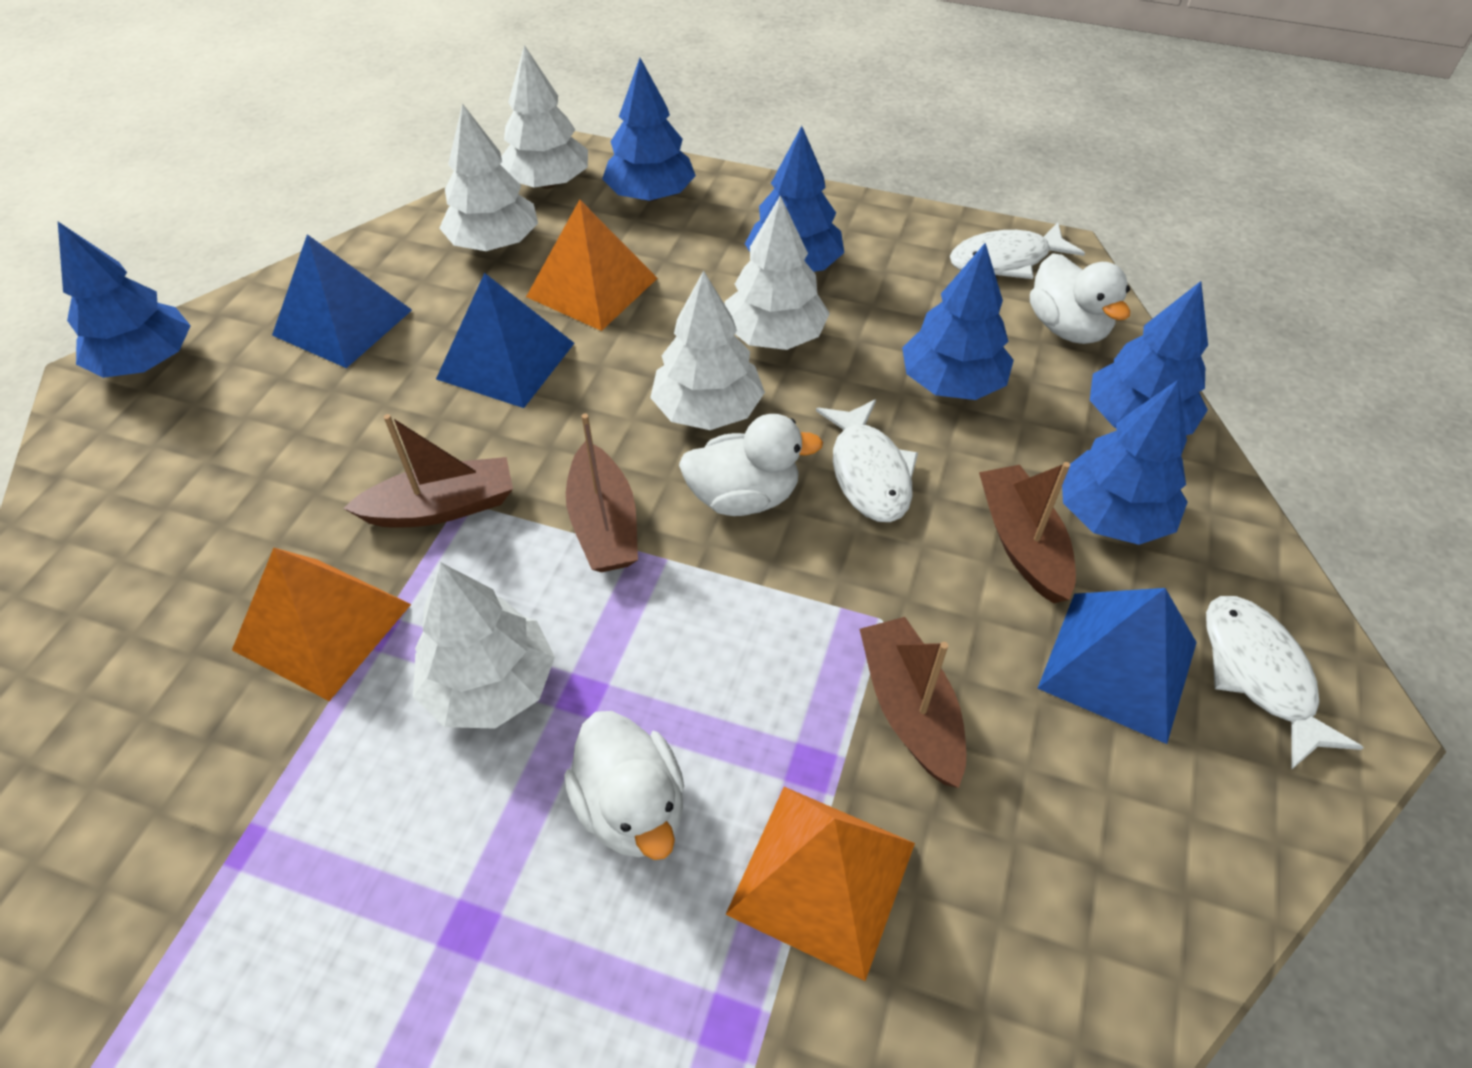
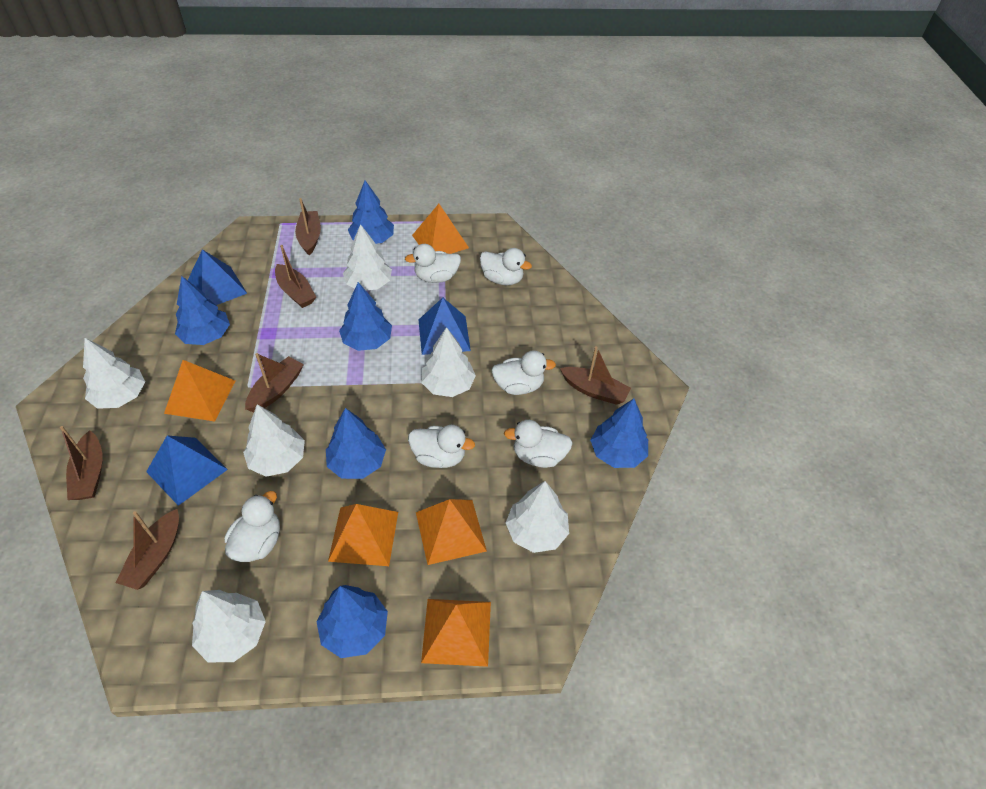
brown boat: [343,414,513,527] [566,414,638,572] [859,617,966,788] [979,462,1076,603] = 4 -> [60,426,103,500] [116,509,179,590] [245,353,304,412] [275,245,316,308] [295,198,321,255] [560,346,631,405] = 6
orange pyramid: [232,548,411,701] [526,200,658,331] [725,787,915,981] = 3 -> [164,360,235,421] [328,504,398,566] [412,204,469,254] [416,499,487,565] [421,599,491,667] = 5
white duck: [564,711,684,860] [679,414,823,516] [1030,253,1130,344] = 3 -> [225,491,280,562] [405,244,461,283] [408,425,475,468] [480,248,532,285] [491,350,556,395] [504,420,573,468] = 6
white fish: [816,399,918,522] [950,222,1085,279] [1206,596,1364,769] = 3 -> none = 0
white tree: [413,563,555,729] [439,103,538,251] [500,45,588,189] [650,270,765,430] [725,195,830,350] = 5 -> [83,338,145,409] [192,590,266,662] [243,404,305,477] [343,224,392,290] [421,327,476,397] [506,481,569,553] = 6

